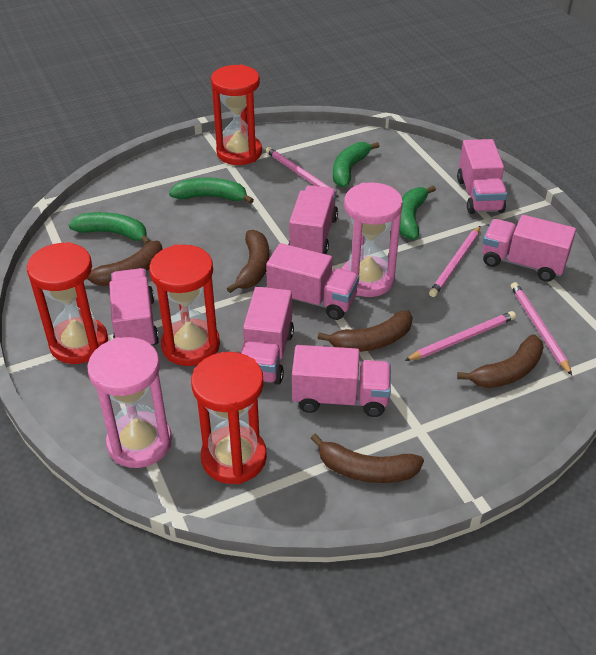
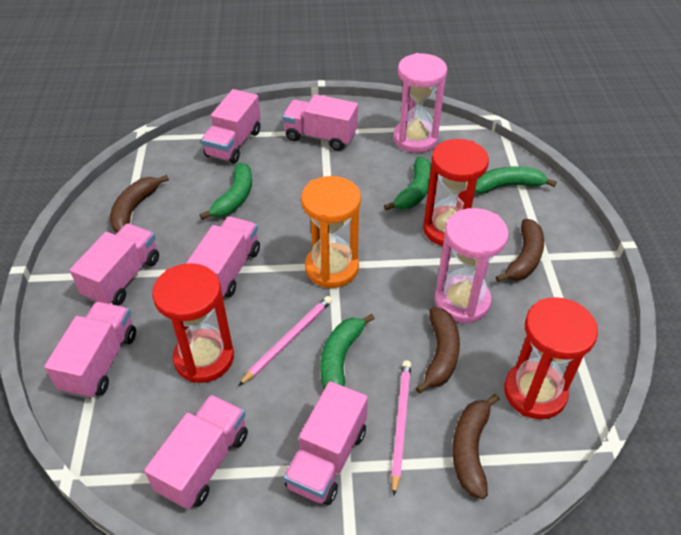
brown banana: [87,240,163,286] [227,230,270,293] [310,434,424,483] [318,310,413,352] [457,334,544,388] = 5 -> [110,175,169,232] [416,307,460,394] [452,394,499,499] [496,219,544,282] = 4
orange hourglass: none = 0 -> [301,176,361,288] = 1
pink pencil: [266,147,340,198] [405,311,516,361] [429,226,480,297] [511,282,572,375] = 4 -> [238,296,332,386] [391,360,411,496] = 2
red hourglass: [27,242,108,364] [149,244,220,366] [191,352,267,484] [211,64,262,165] = 4 -> [152,263,234,383] [423,139,489,246] [504,297,598,419] = 3

